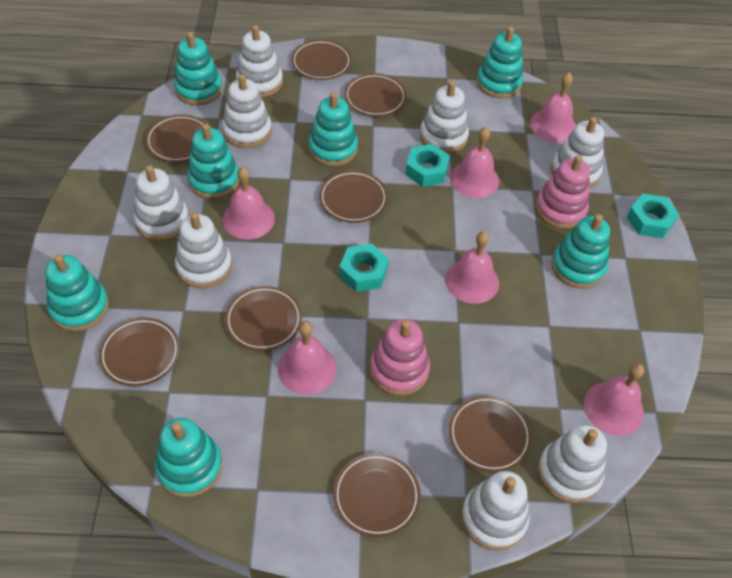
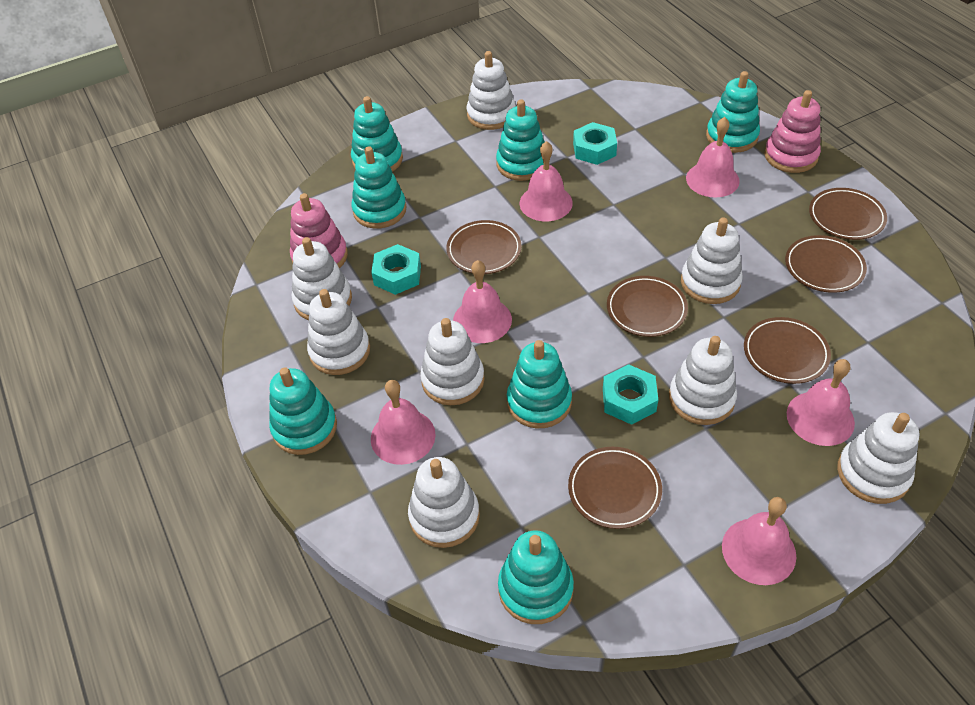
brown plate: [99,317,180,386] [145,115,207,162] [225,286,302,351] [291,40,352,80] [319,170,388,223] [333,453,421,537] [344,73,407,117] [449,396,532,472] = 8 -> [446,220,522,274] [568,447,662,529] [607,276,688,337] [744,317,831,384] [785,235,867,293] [809,188,887,240] = 6

